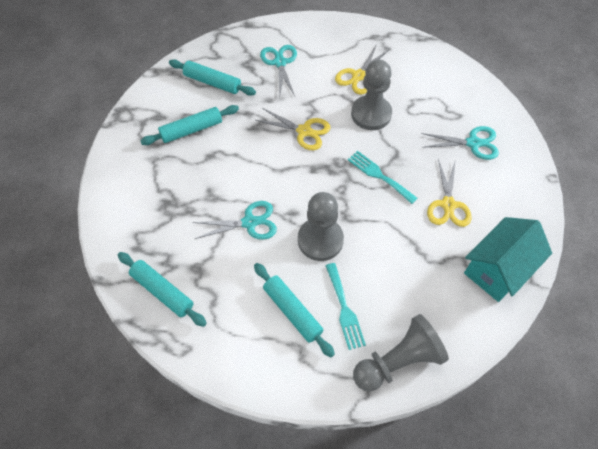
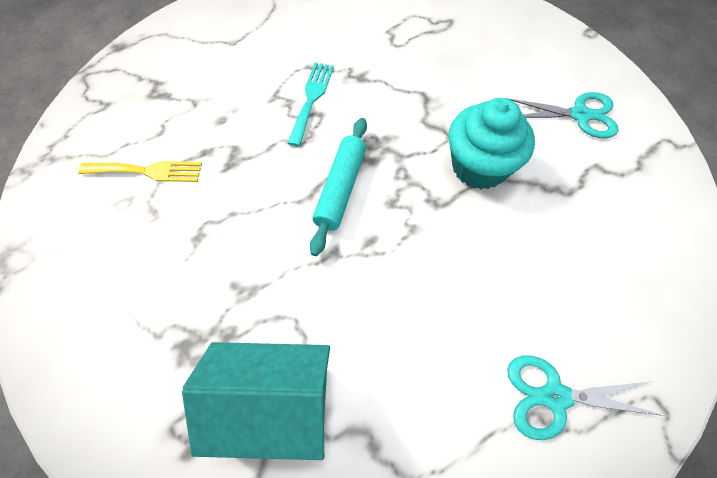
grey pawn: [298,192,344,261] [351,60,392,130] [353,314,449,391] = 3 -> none = 0
turquoise cupcake: none = 0 -> [448,98,535,189] = 1
turquoise fork: [326,263,366,350] [348,151,418,204] = 2 -> [288,63,334,146] = 1
turquoise rolling pin: [118,252,207,327] [141,105,239,145] [169,59,256,96] [254,263,335,357] = 4 -> [310,118,367,256] = 1
turquoise scissors: [192,201,277,240] [260,45,297,96] [421,126,499,160] = 3 -> [507,92,619,138] [507,355,664,440] = 2
yellow fork: none = 0 -> [78,161,202,182] = 1
yellow scissors: [256,108,331,150] [335,44,390,95] [427,159,471,227] = 3 -> none = 0

